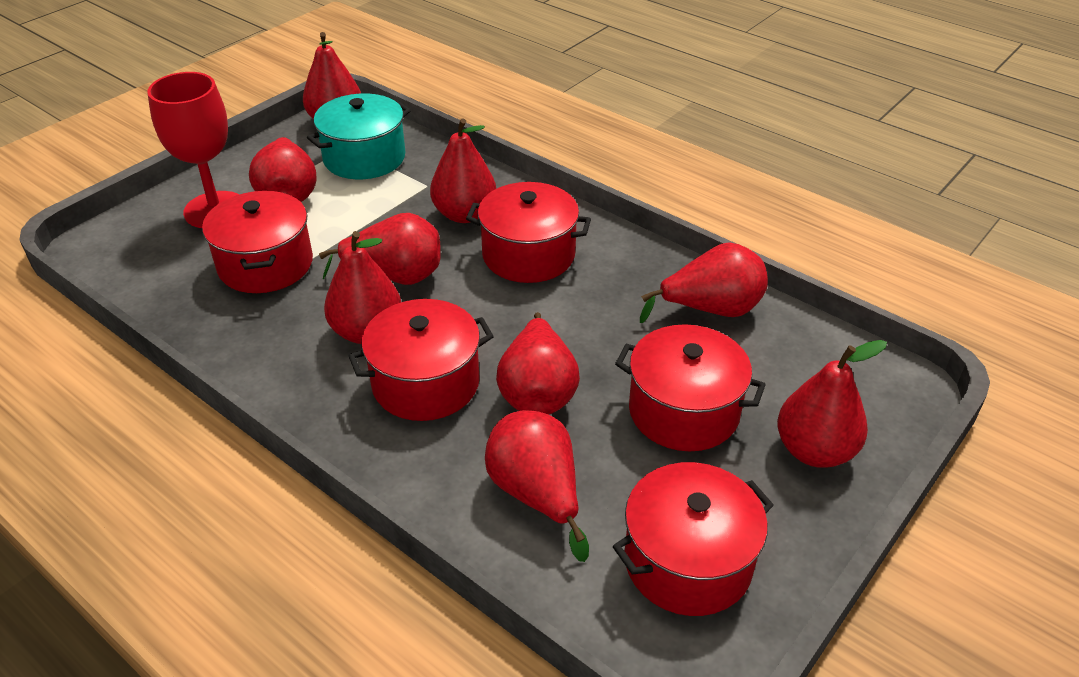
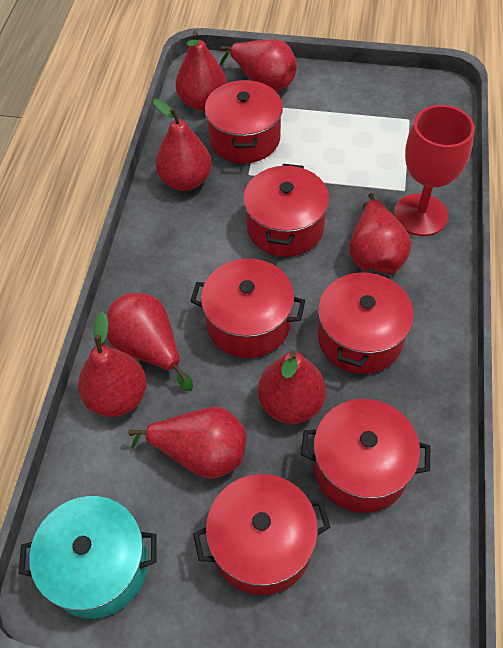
red pear: [249,137,317,202] [303,32,361,120] [319,213,441,285] [324,231,401,344] [430,118,496,223] [485,410,589,562] [496,312,580,415] [640,243,768,323] [777,340,887,468] = 9 -> [78,312,147,417] [106,293,193,391] [128,407,246,479] [153,99,212,191] [175,31,227,110] [220,39,297,91] [258,351,326,424] [350,193,411,275] = 8
red pot: [202,191,313,293] [348,299,494,421] [466,182,591,283] [613,462,774,616] [615,324,766,451] = 5 -> [190,258,305,358] [193,474,331,595] [205,80,283,163] [243,164,329,257] [301,399,430,513] [318,269,414,374] = 6

